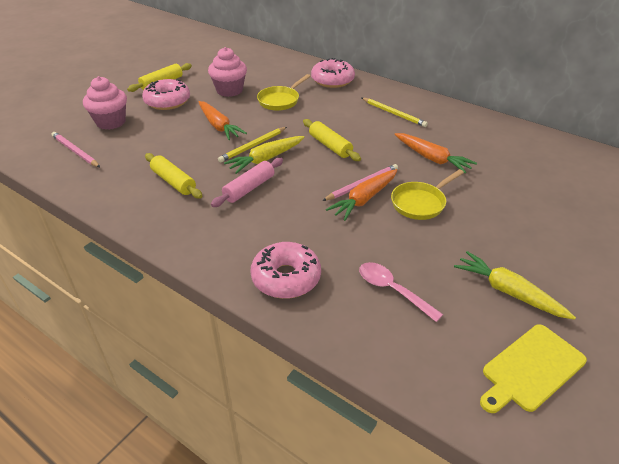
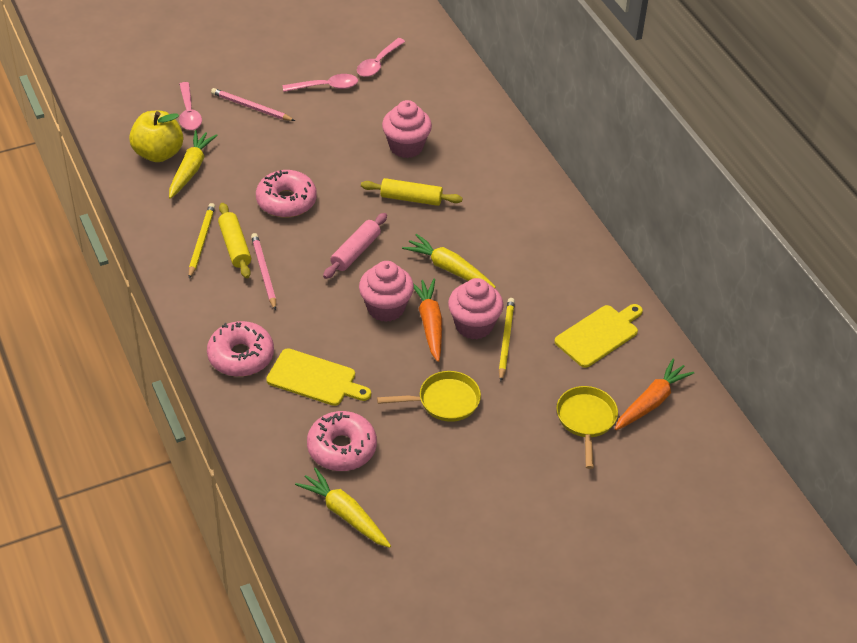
orange carrot: [199,101,247,140] [326,169,397,221] [394,133,477,173] = 3 -> [413,279,442,362] [615,359,694,430] = 2
pink cupcake: [83,76,127,130] [208,47,247,97] = 2 -> [359,261,414,322] [382,100,432,158] [448,278,504,339] = 3
pink spoon: [359,262,443,322] = 1 -> [179,82,202,130] [283,74,358,92] [357,38,405,77] = 3
yellow apple: none = 0 -> [129,111,183,162] = 1
yellow carrot: [224,136,304,174] [454,251,576,320] = 2 -> [169,130,218,199] [295,467,391,548] [402,234,496,288] = 3
yellow cutting board: [480,324,587,413] = 1 -> [266,348,371,406] [554,304,643,368] = 2
yellow rolling pin: [127,63,192,92] [145,153,202,199] [303,119,361,161] = 3 -> [218,203,251,279] [361,178,463,206] = 2

